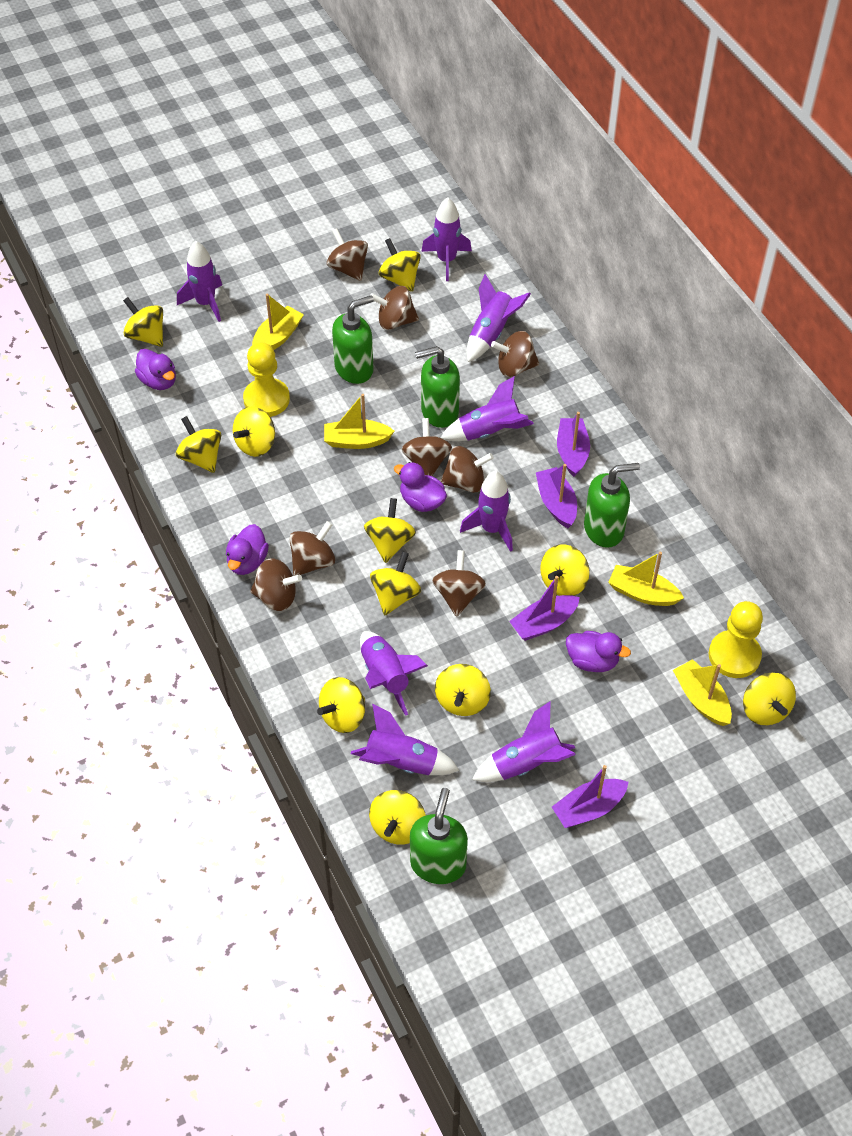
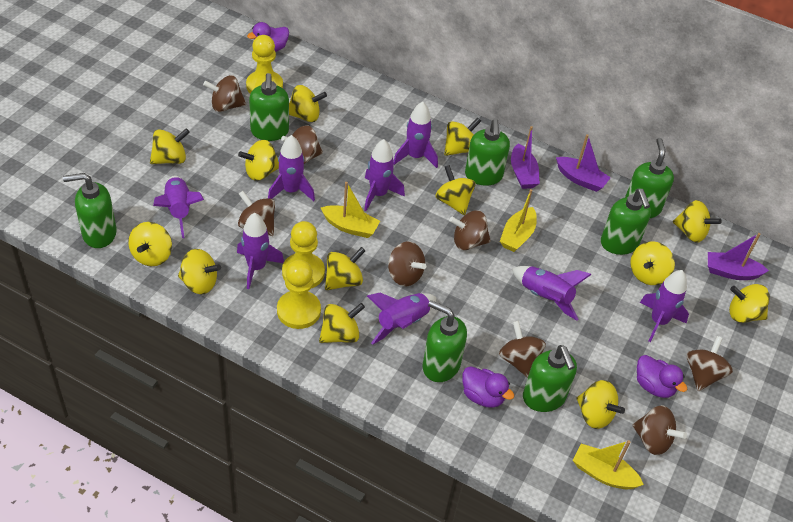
green soap dispenser: [332,295,374,384] [410,788,468,884] [415,346,460,428] [584,463,640,548] = 4 -> [63,173,117,248] [249,73,289,141] [422,300,467,382] [465,119,510,186] [523,345,577,412] [601,189,651,255] [625,138,674,218] = 7
purple boat: [509,576,580,641] [536,464,577,528] [552,765,628,828] [557,412,590,477] = 4 -> [511,126,540,189] [556,134,611,192] [708,233,769,280] = 3
purple duck: [135,349,176,390] [226,524,269,575] [394,462,447,512] [566,631,631,672] = 4 -> [247,22,289,52] [462,366,514,408] [637,355,687,398] = 3
yellow boat: [252,294,304,350] [324,394,394,449] [608,552,684,606] [673,659,732,726] = 4 -> [321,182,380,238] [500,189,537,252] [573,440,644,489] = 3
yellow pawn: [243,342,290,417] [709,601,763,678] = 2 -> [246,35,283,93] [277,260,321,329] [282,221,325,288] = 3
yellow spinning top: [123,297,163,347] [176,416,221,473] [233,406,275,457] [317,677,365,733] [364,498,416,563] [369,790,426,845] [370,551,421,615] [379,238,421,292] [435,664,491,716] [540,544,590,596] [743,673,796,725] = 11 -> [128,222,172,266] [150,128,190,164] [178,249,221,294] [238,140,279,181] [289,85,327,122] [319,303,365,343] [325,247,365,290] [435,165,475,215] [444,118,481,156] [576,380,625,429] [630,241,675,285] [673,200,722,243] [729,284,770,323] = 13

